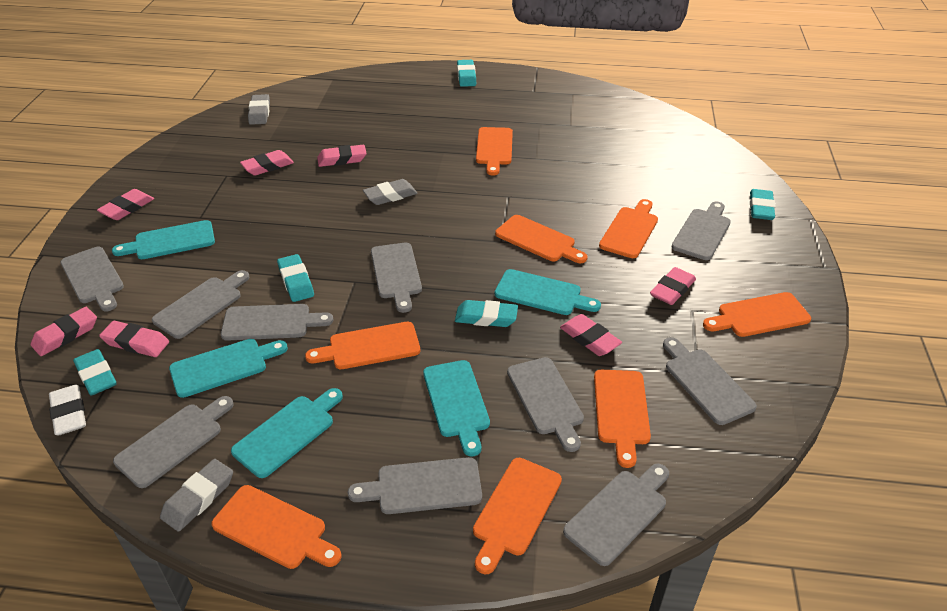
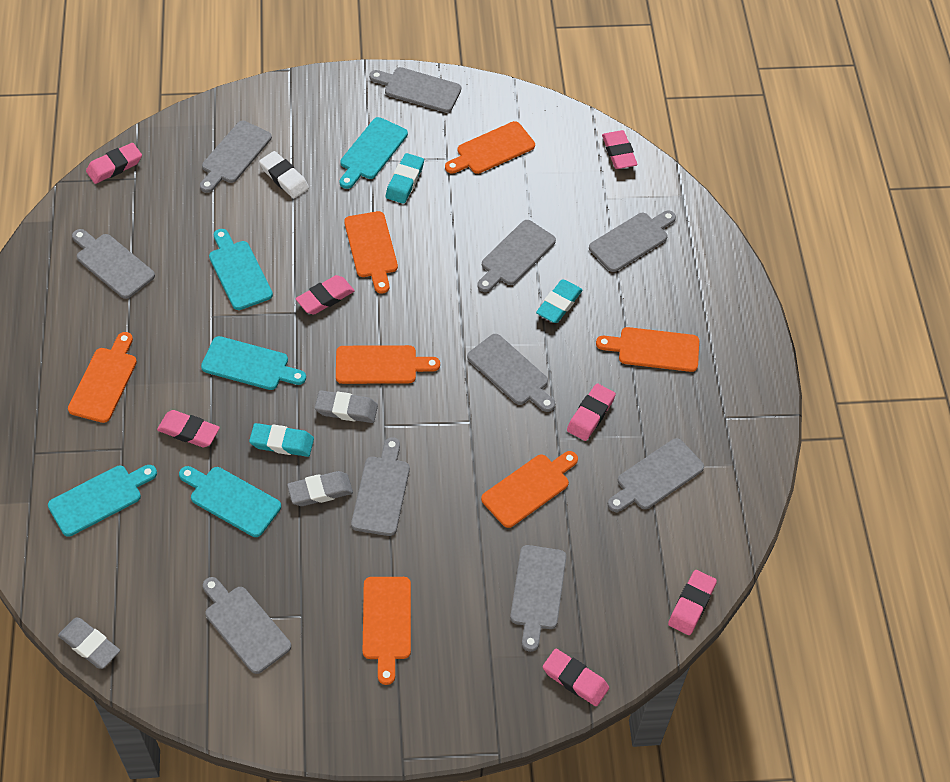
orange cutting board: [211,485,341,569] [305,322,420,369] [473,458,562,574] [476,127,513,176] [495,215,588,263] [594,370,651,468] [599,199,658,258] [703,292,811,337] = 8 -> [68,332,137,423] [336,345,440,384] [344,211,398,294] [363,577,411,685] [445,121,535,174] [481,451,578,528] [596,327,699,372] = 7
turquoise eraser: [73,349,117,396] [277,254,314,302] [455,300,518,327] [457,60,476,87] [750,189,775,220] = 5 -> [249,423,314,457] [386,153,424,204] [536,279,582,323] = 3

